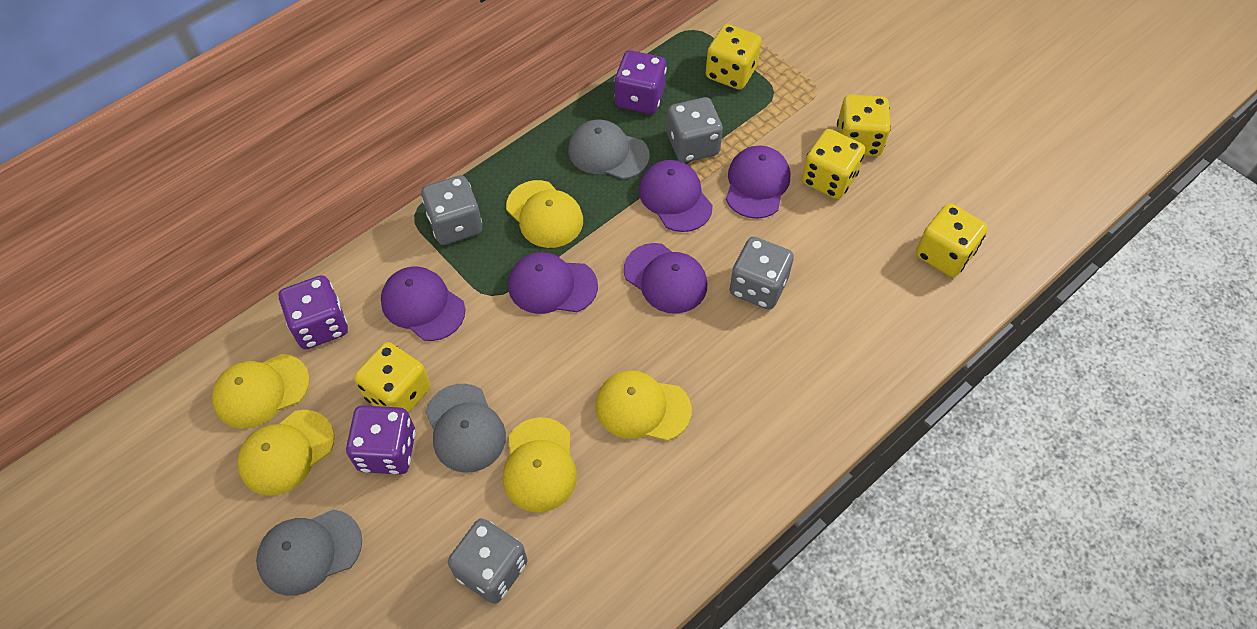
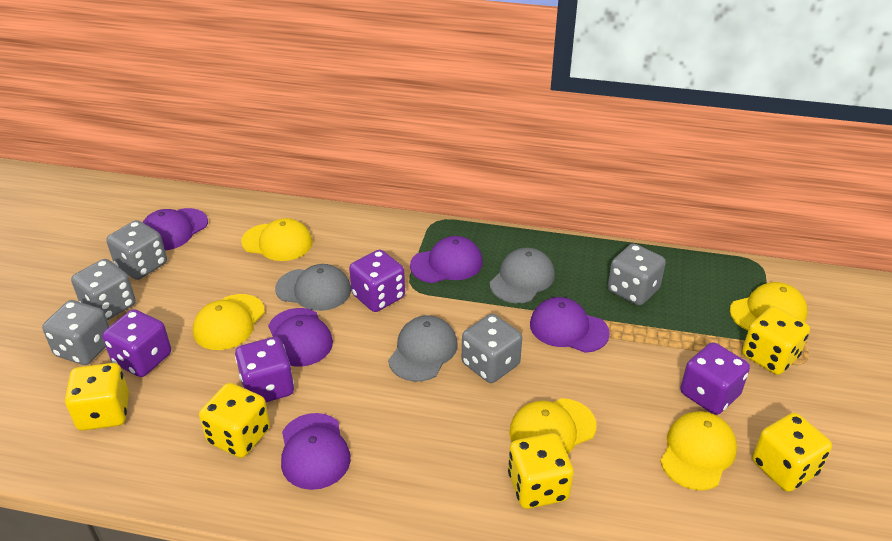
grey dice: [421,175,482,245] [448,518,527,604] [667,97,723,163] [729,237,794,309] = 4 -> [42,300,109,365] [71,259,136,321] [106,220,167,280] [462,314,522,383] [608,244,666,306] = 5
purple dice: [279,275,348,349] [346,405,416,474] [614,50,667,114] = 3 -> [102,309,171,377] [235,337,294,402] [349,250,405,312] [680,342,750,415] = 4

